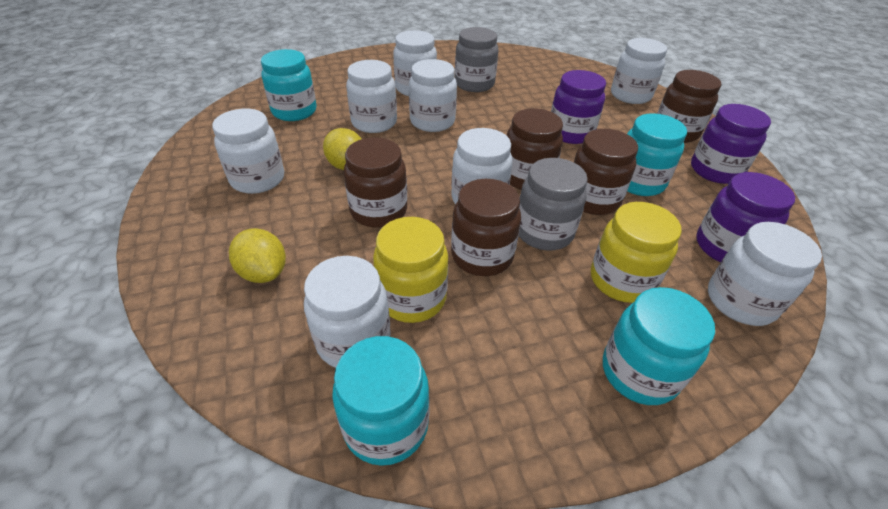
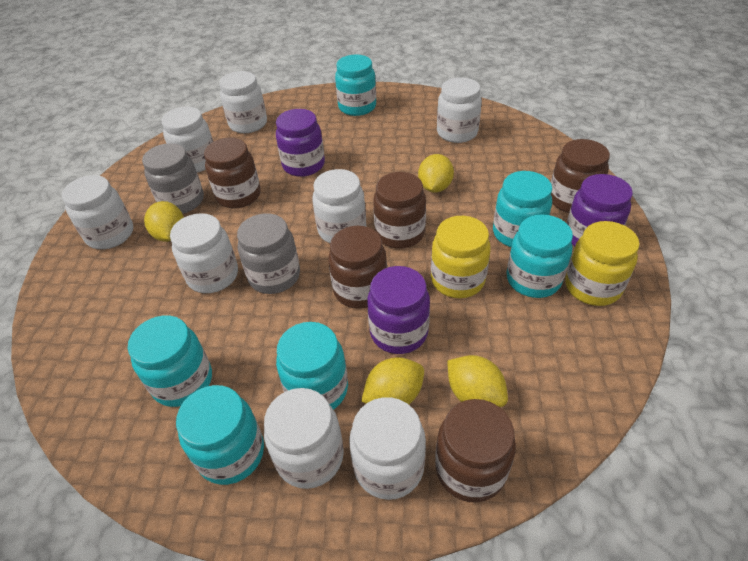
turquoise jar: [261,49,317,121] [332,336,429,466] [603,287,715,405] [627,113,687,196] = 4 -> [128,315,212,407] [176,385,264,485] [276,322,348,410] [335,55,376,116] [493,171,552,247] [506,214,573,298] = 6
yellow lemon: [229,228,286,283] [323,128,362,170] = 2 -> [144,201,184,242] [361,357,424,404] [418,154,454,192] [447,355,508,407] = 4

